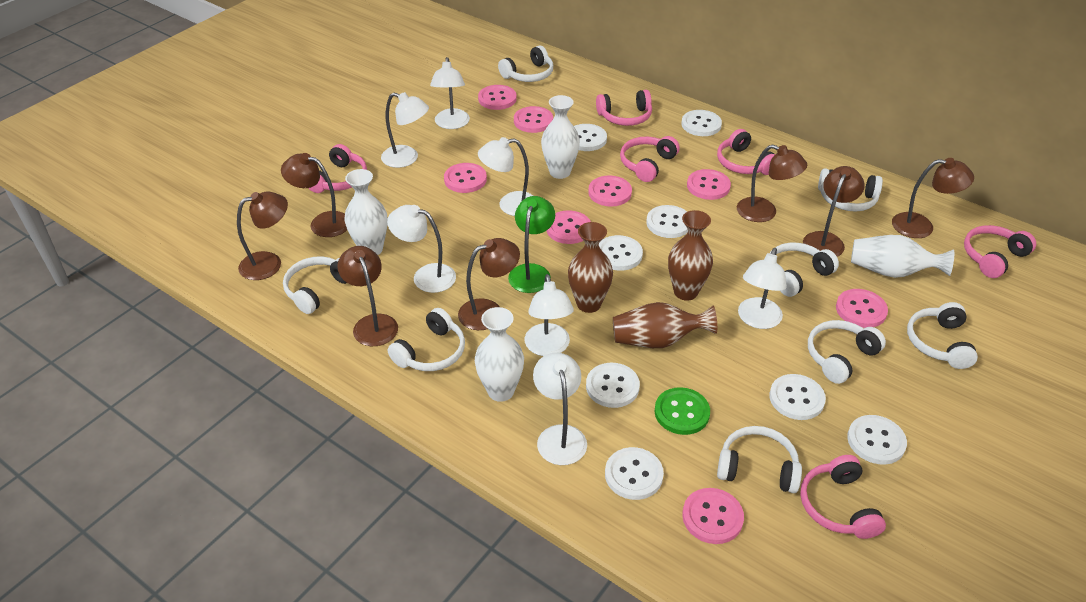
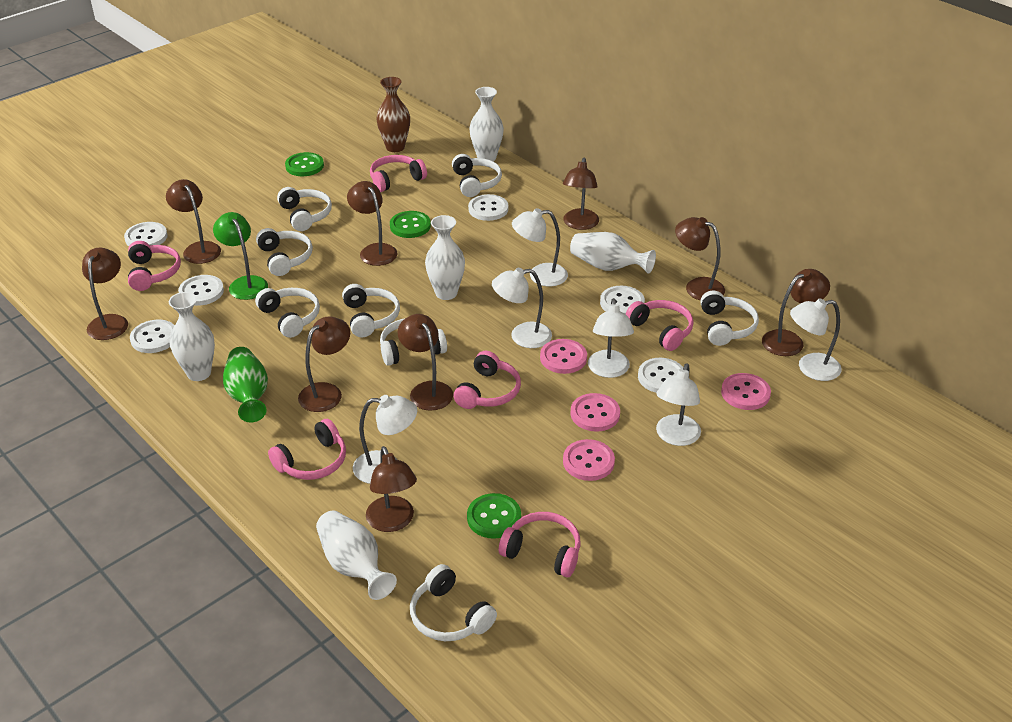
brown lamp: [237,191,288,280] [281,153,347,237] [338,246,398,346] [458,238,520,330] [737,145,807,222] [803,166,865,257] [892,158,974,238] = 7 -> [82,248,128,340] [166,179,221,264] [298,317,350,412] [347,181,398,266] [366,446,417,532] [398,314,453,411] [563,158,599,230] [675,217,725,300] [762,269,830,356] = 9
brown vase: [568,222,613,313] [613,302,717,348] [668,210,713,301] = 3 -> [376,77,410,152] = 1
green button: [655,387,710,435] = 1 -> [285,152,324,176] [390,211,431,238] [467,493,521,539] = 3
green vase: none = 0 -> [223,347,268,422] = 1
pink button: [444,163,487,193] [478,85,517,110] [514,106,553,133] [546,210,591,244] [588,175,632,207] [682,488,744,544] [687,169,731,200] [836,289,888,328] = 8 -> [540,339,587,374] [563,439,615,481] [570,393,620,432] [721,373,771,410] = 4
white button: [574,124,607,151] [586,363,640,408] [599,235,643,271] [605,447,664,500] [646,205,688,238] [681,110,722,136] [769,374,826,420] [847,415,907,465] = 8 -> [124,222,168,246] [130,320,175,353] [178,275,224,306] [468,194,508,221] [600,286,645,314] [638,358,683,393] = 6
white lamp: [381,92,429,168] [387,205,456,293] [430,57,470,129] [478,137,534,216] [525,274,574,356] [533,353,587,465] [738,248,787,329] = 7 -> [353,395,417,484] [492,268,552,348] [512,208,568,287] [588,298,634,378] [656,363,701,446] [790,298,842,381] = 6
white vase: [344,169,388,255] [475,307,524,402] [541,95,580,179] [851,235,954,278] = 4 -> [169,292,215,381] [316,510,397,600] [425,215,465,300] [469,87,504,162] [570,232,656,274] = 5

